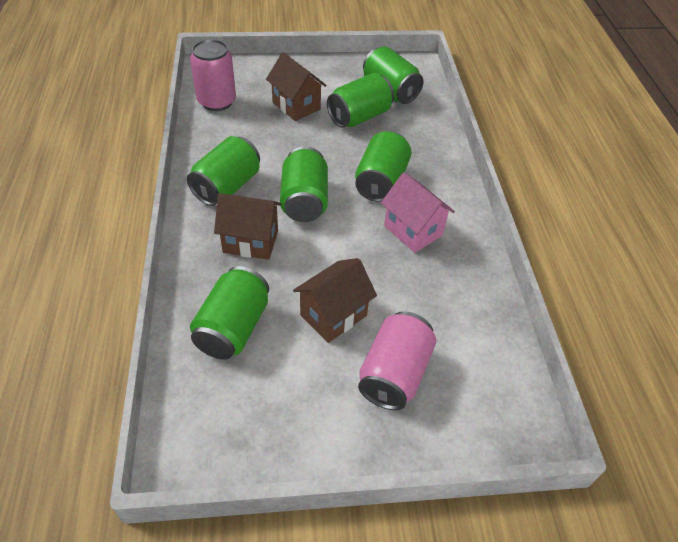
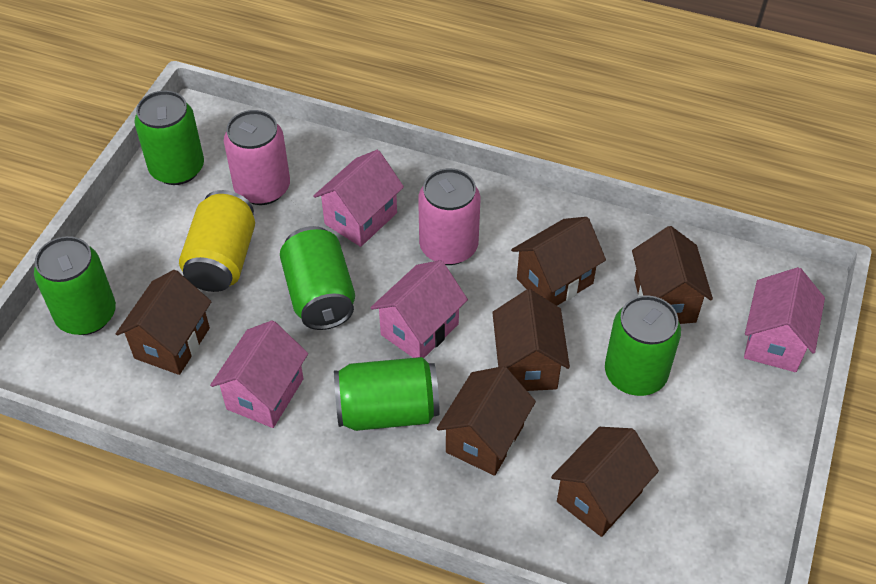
brown house: [214,193,281,260] [266,52,327,121] [293,258,377,343] = 3 -> [116,270,212,375] [437,366,536,476] [492,289,570,391] [511,217,606,306] [551,427,659,537] [632,226,713,324] = 6
green can: [187,136,260,206] [190,266,269,360] [280,147,328,222] [327,73,394,128] [355,131,411,202] [363,46,424,104] = 6 -> [34,236,116,335] [134,91,204,185] [280,226,355,330] [334,357,440,431] [605,295,681,396] = 5
pink house: [381,172,455,253] = 1 -> [210,320,308,428] [313,150,404,247] [370,260,468,358] [744,267,825,372] = 4
yellow can: none = 0 -> [179,190,255,292] = 1

